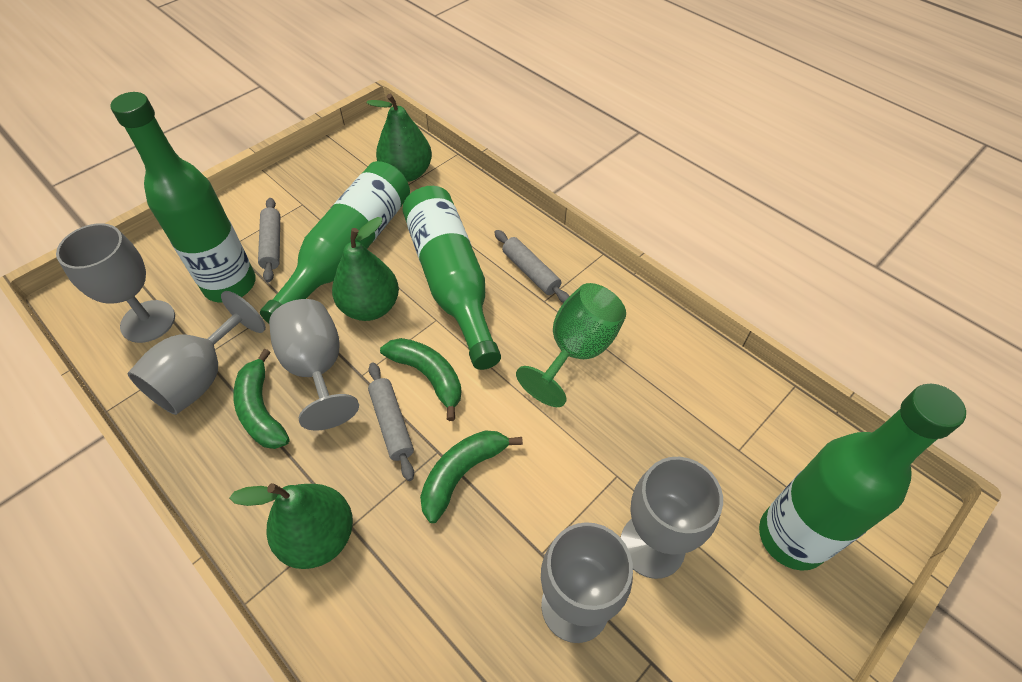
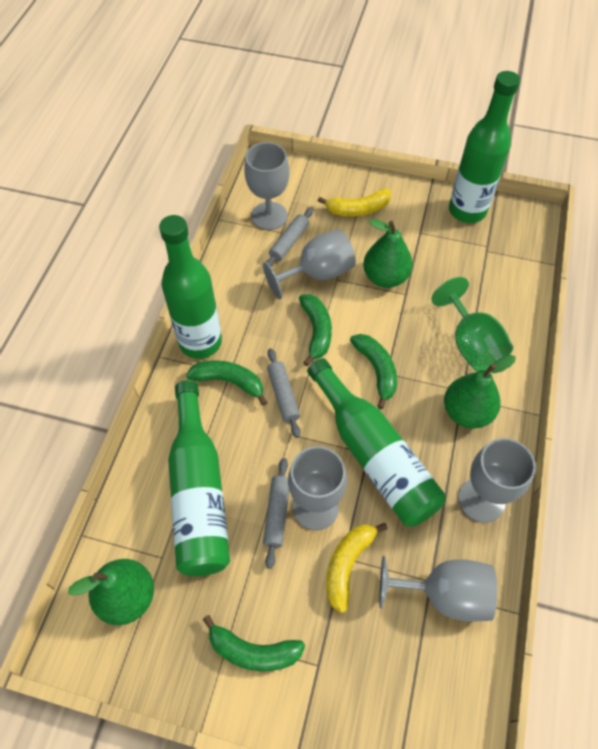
green banana: [234,349,290,449] [380,338,462,421] [420,430,523,523] = 3 -> [186,360,267,406] [203,615,305,671] [299,294,332,366] [350,334,397,409] = 4
yellow banana: none = 0 -> [318,189,391,217] [326,523,388,613] = 2

